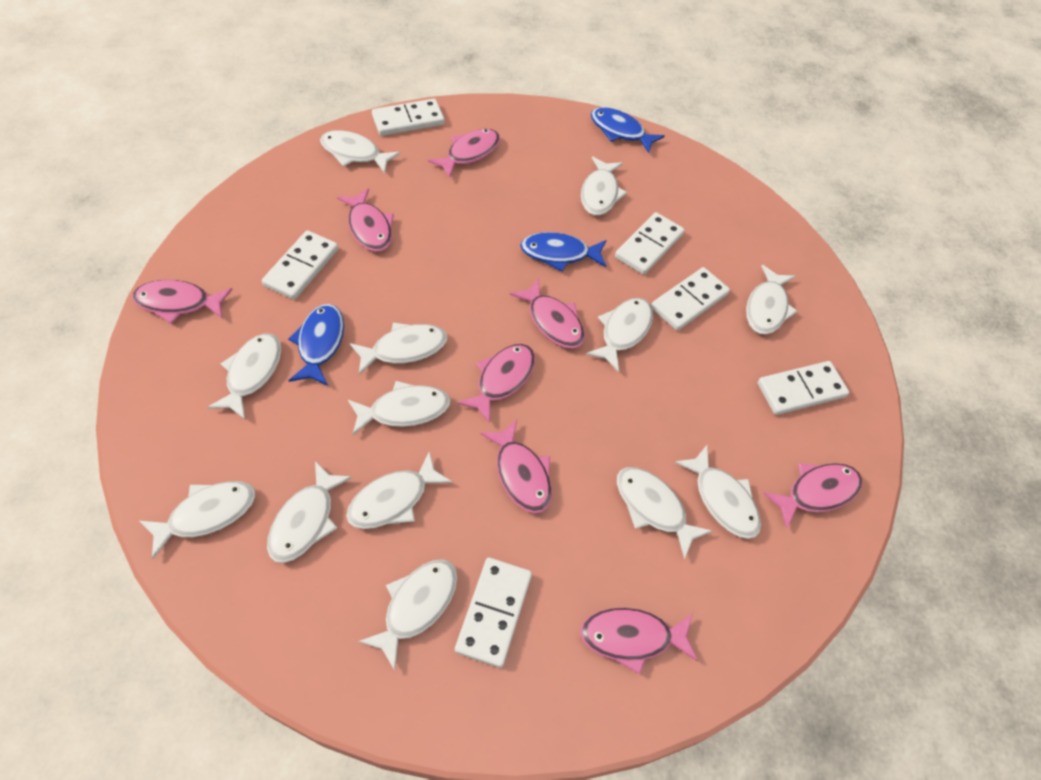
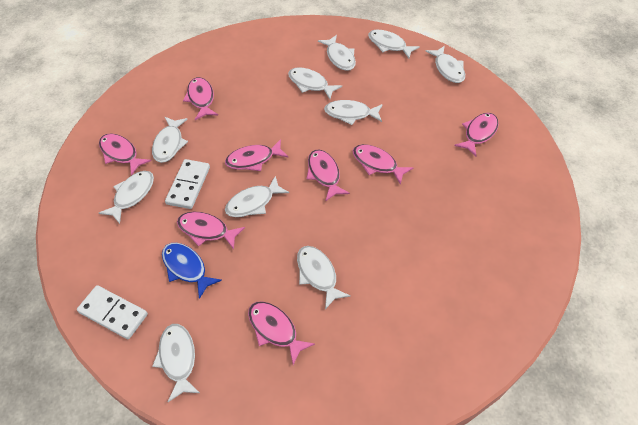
blue fish: [288,304,344,386] [520,232,606,271] [591,107,665,153] = 3 -> [162,243,222,299] = 1
white domino: [262,230,338,300] [372,99,445,136] [455,558,532,668] [615,212,684,275] [651,267,730,331] [758,361,849,415] = 6 -> [77,285,148,339] [165,159,210,209] = 2
white fish: [140,481,255,559] [207,333,281,419] [267,461,353,563] [320,130,400,173] [346,451,453,529] [348,381,450,435] [349,322,447,375] [358,559,457,671] [581,157,627,215] [586,298,653,372] [617,467,712,559] [674,445,761,539] [746,265,797,334] = 13 -> [99,171,154,224] [152,117,188,163] [152,324,200,402] [225,176,289,217] [288,67,342,99] [297,246,351,309] [318,35,356,71] [324,100,383,125] [368,30,420,58] [425,46,465,83] = 10

